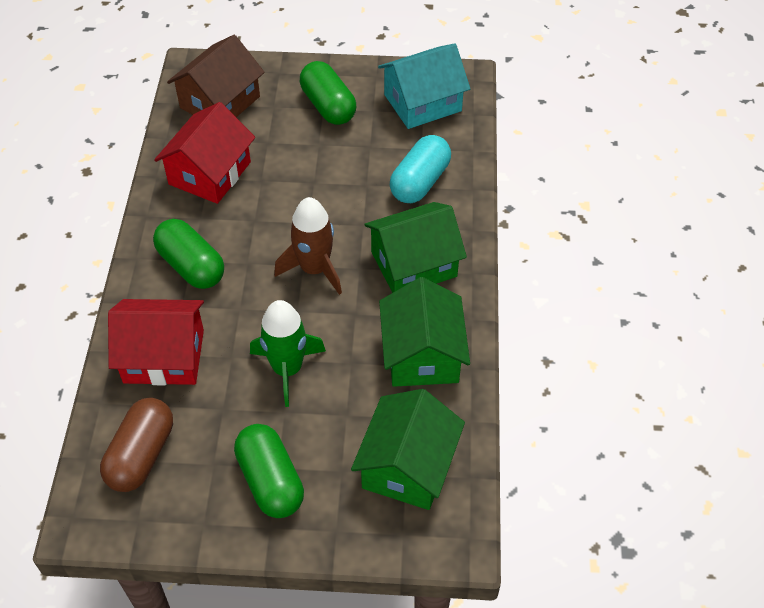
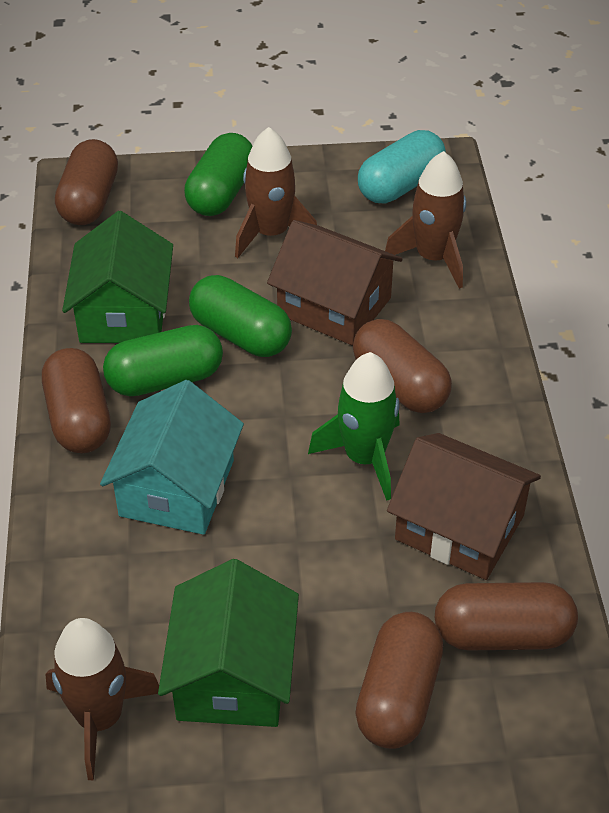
brown capsule: [100,398,173,492] = 1 -> [42,348,111,453] [55,139,118,225] [353,319,452,413] [355,612,443,749] [435,582,578,651] = 5
brown house: [167,35,265,117] = 1 -> [267,220,402,346] [387,433,541,580] = 2
brown rocket: [274,197,342,295] = 1 -> [45,618,159,780] [235,127,317,258] [385,151,466,289] = 3
green house: [351,389,465,510] [364,202,467,293] [379,277,470,387] = 3 -> [62,211,173,343] [158,559,299,727] = 2
red house: [108,299,204,385] [154,102,255,204] = 2 -> none = 0

